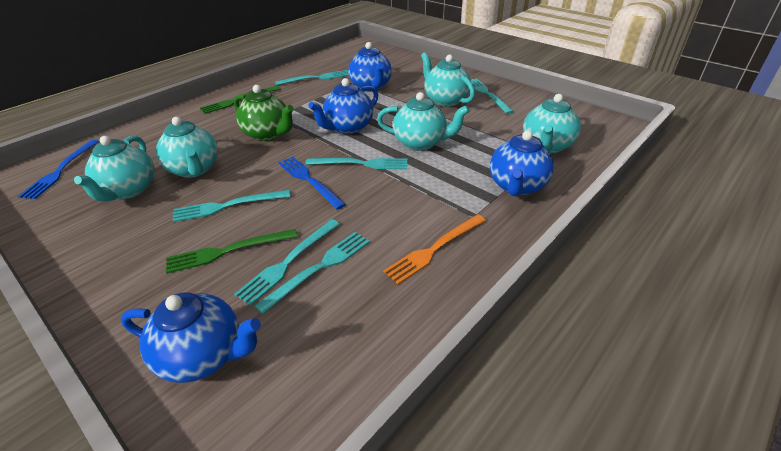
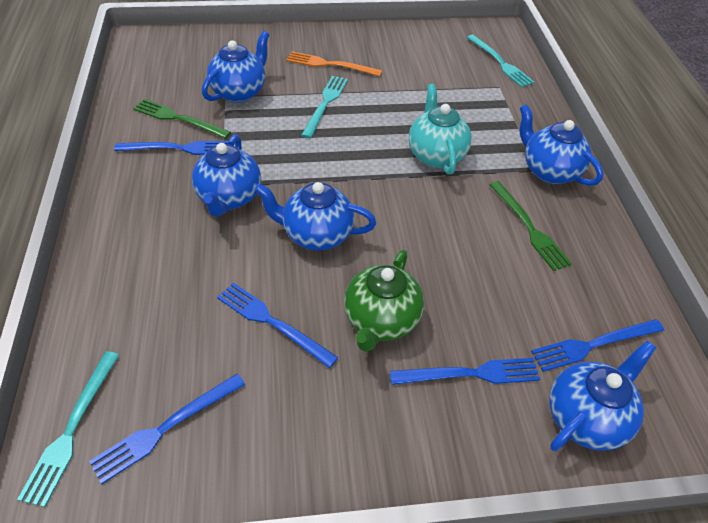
blue fork: [18,139,99,199] [278,157,346,210] = 2 -> [89,374,245,484] [114,141,229,155] [217,283,339,368] [390,358,540,385] [531,319,664,372] = 5
blue teapot: [121,293,261,383] [308,78,378,134] [348,42,392,92] [490,130,554,196] = 4 -> [192,134,261,217] [202,31,270,103] [254,182,376,251] [520,104,604,186] [549,341,657,452] = 5
turquoise fork: [172,190,290,222] [234,219,340,306] [255,232,370,314] [275,70,349,85] [305,158,407,169] [471,78,514,114] = 6 -> [17,351,119,507] [301,76,348,138] [467,35,534,87] = 3
turquoise teapot: [74,136,154,201] [156,117,218,178] [377,92,470,151] [421,52,475,107] [523,94,581,153] = 5 -> [409,84,472,175] = 1

